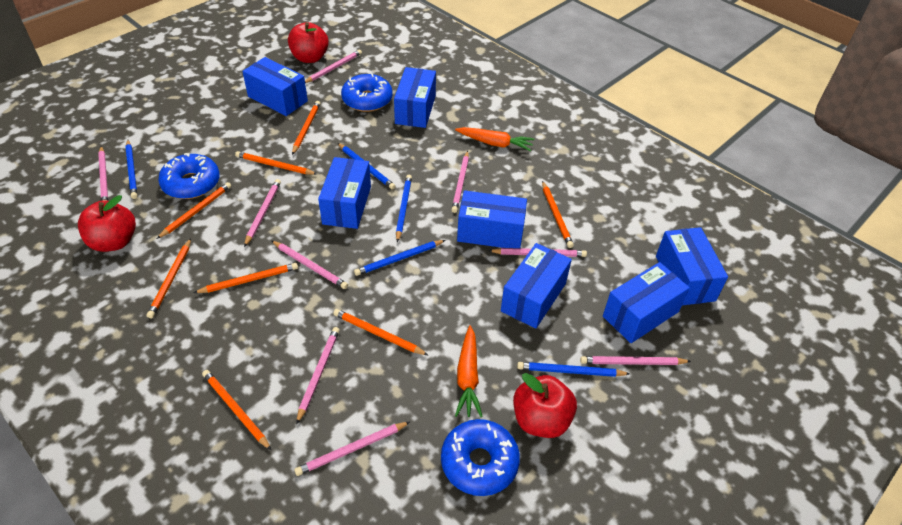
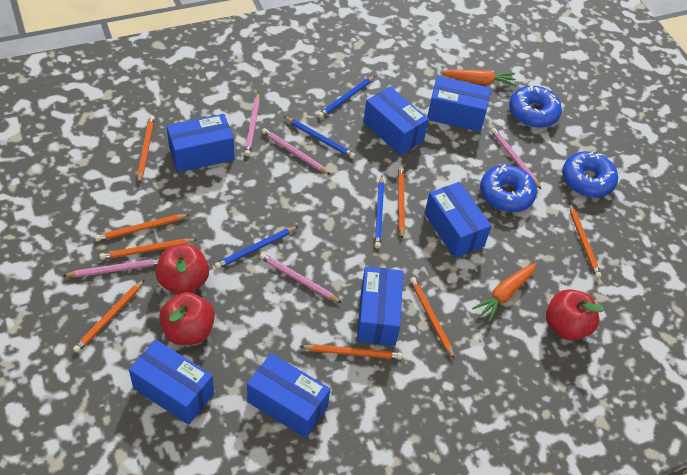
blue pencil: [125,140,137,199] [338,143,396,190] [354,240,445,276] [396,175,412,242] [517,362,630,377] = 5 -> [214,226,298,269] [283,116,355,159] [318,76,375,118] [375,176,384,249] = 4
pink pencil: [98,146,108,201] [244,179,281,247] [271,240,348,289] [294,422,410,476] [296,327,340,424] [305,50,362,83] [451,151,469,213] [488,248,587,257] [580,356,691,365] = 9 -> [63,258,159,277] [244,92,260,156] [259,253,342,303] [262,128,331,175] [491,128,541,189] = 5

